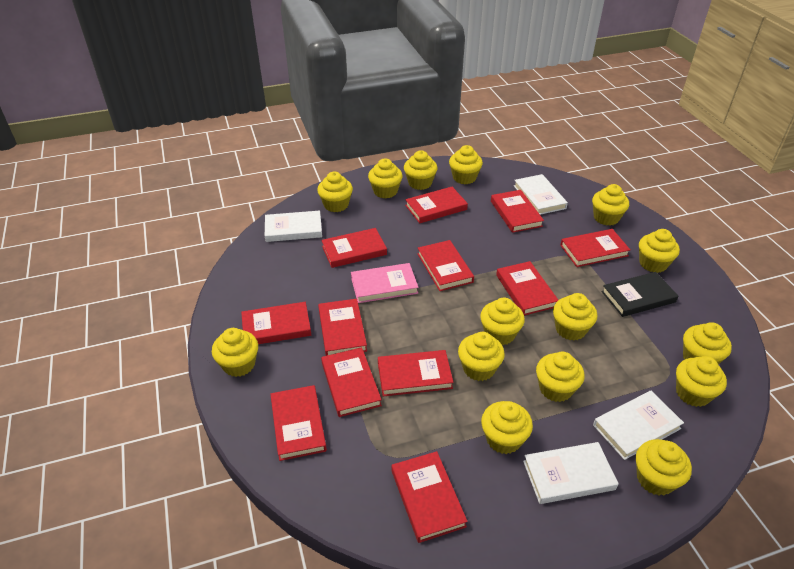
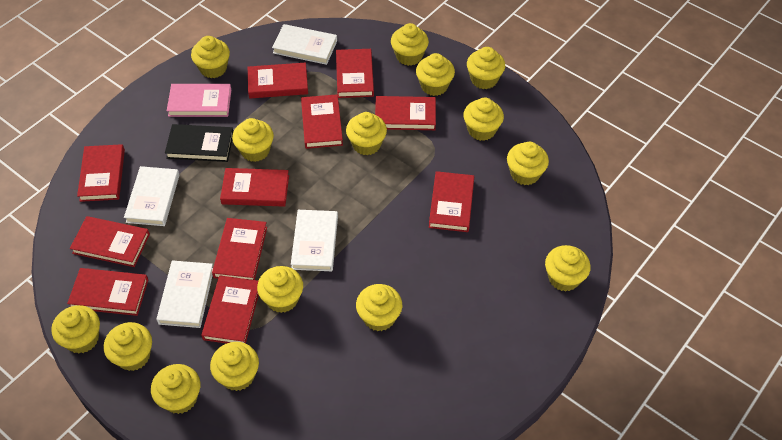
red book: [241,302,311,344] [270,385,327,461] [318,299,367,356] [321,228,387,268] [321,347,382,417] [378,350,454,396] [392,451,468,543] [405,187,468,223] [417,240,474,291] [491,190,544,233] [496,261,558,316] [560,229,630,267] = 12 -> [67,268,148,316] [70,216,150,267] [77,144,125,202] [201,275,259,344] [212,218,267,280] [220,168,289,207] [248,62,308,98] [301,94,343,149] [336,49,374,98] [375,96,436,130] [429,171,474,232] = 11

